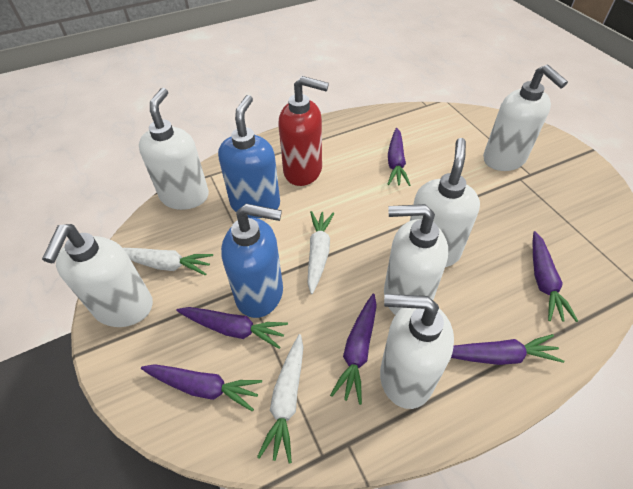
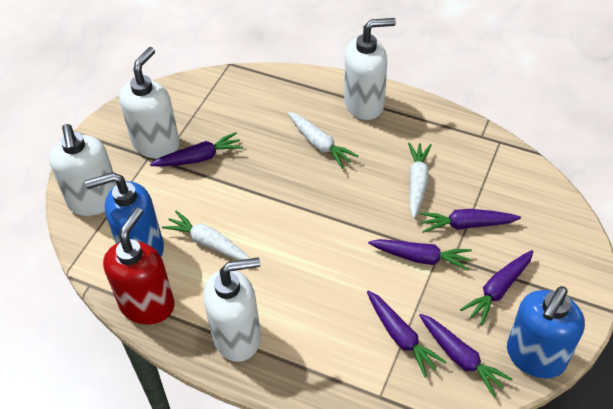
white soap dispenser: [42,224,153,327] [139,88,209,210] [380,294,454,409] [384,204,448,315] [410,138,480,267] [483,65,568,171] = 6 -> [49,124,117,216] [119,47,180,159] [204,257,261,362] [344,18,396,120] = 4

